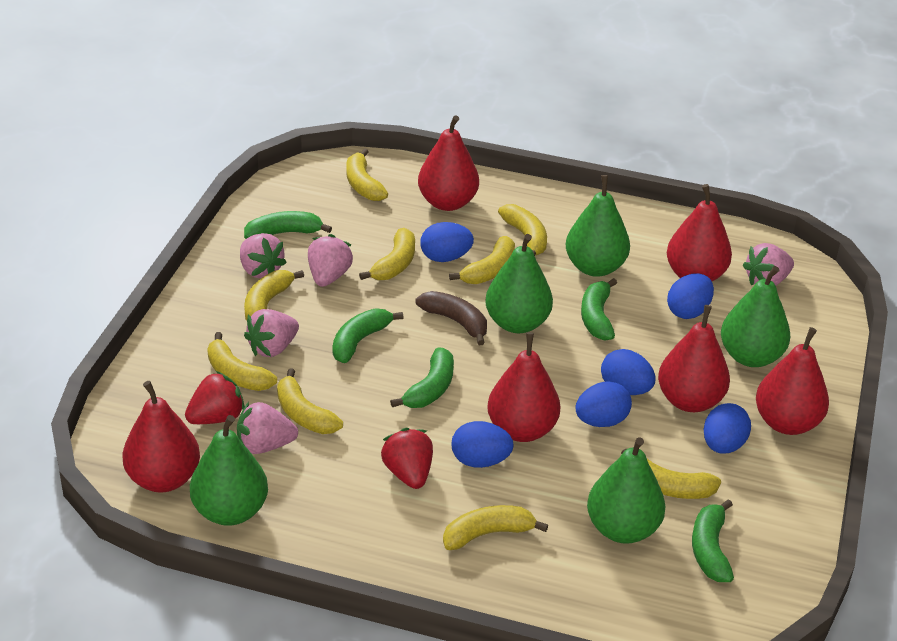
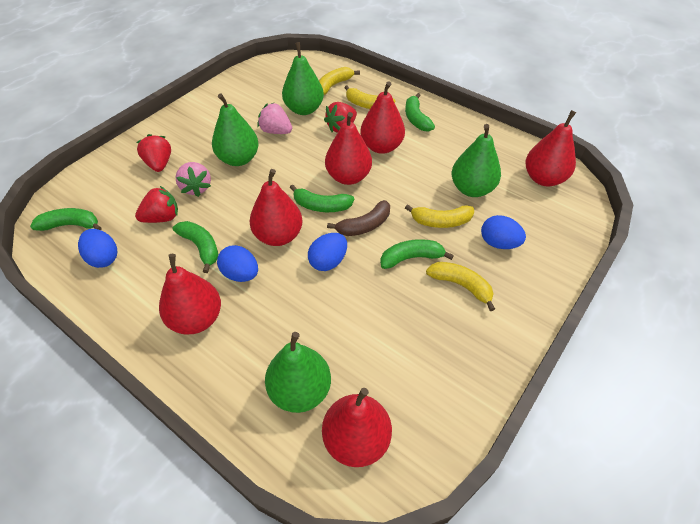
blue egg: [420,222,474,262] [451,421,514,468] [576,382,632,427] [601,349,656,395] [667,273,714,319] [704,403,751,454] = 6 -> [78,229,117,268] [217,245,258,282] [308,233,347,271] [481,215,526,249] = 4
green pear: [190,415,268,526] [485,234,553,333] [566,175,630,277] [587,437,665,544] [721,266,790,367] = 5 -> [212,93,259,166] [265,332,331,413] [282,42,324,115] [452,124,501,197] = 4
pink strawberry: [237,402,298,454] [240,233,287,278] [244,309,299,357] [308,234,353,287] [743,243,794,286] = 5 -> [175,162,211,197] [258,102,292,134] = 2
red strawberry: [185,371,245,424] [381,428,433,489] = 2 -> [135,186,178,223] [137,134,171,172] [324,102,357,133] = 3
yellow banana: [207,332,277,391] [244,270,304,320] [277,368,343,434] [346,149,388,201] [359,228,415,280] [443,505,548,550] [449,236,515,284] [498,204,547,256] [621,449,721,499] = 9 -> [319,67,360,95] [344,85,395,109] [405,204,474,228] [426,262,495,311] = 4

